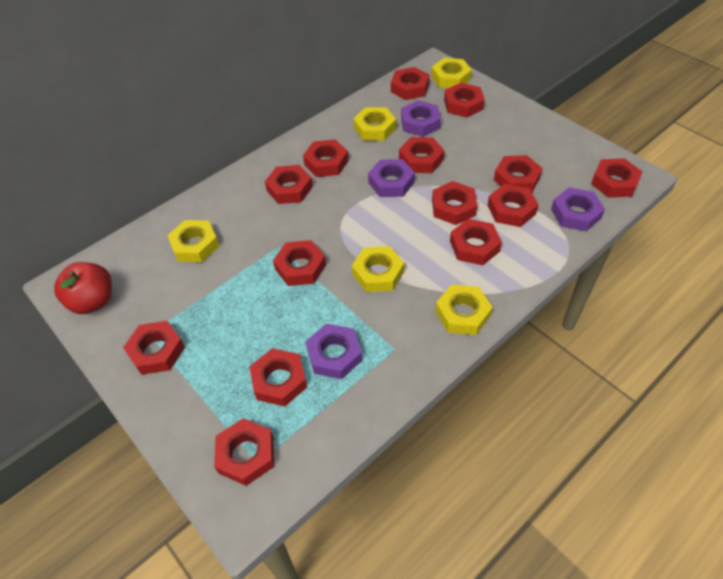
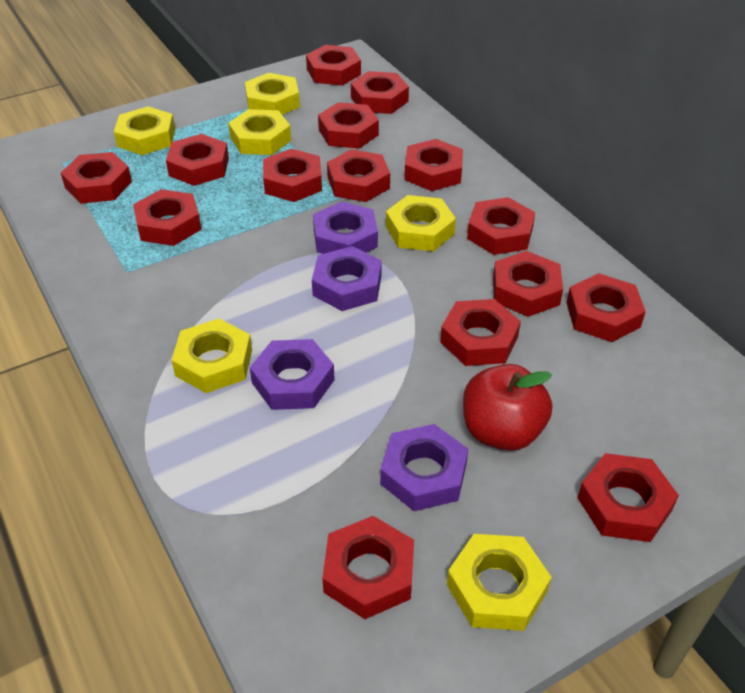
red nut: [123,321,185,375] [214,418,274,486] [249,348,307,406] [265,165,313,204] [273,240,326,286] [303,140,349,177] [391,67,429,100] [399,137,444,173] [432,181,477,225] [444,83,485,118] [450,219,502,265] [487,184,539,227] [494,155,543,192] [591,158,643,198] = 14 -> [61,152,132,204] [133,189,201,246] [166,134,229,186] [263,149,322,202] [306,45,361,86] [318,102,379,149] [322,516,414,619] [327,149,390,202] [351,71,409,114] [404,139,463,191] [440,299,521,366] [467,197,535,255] [493,251,563,317] [567,273,646,342] [578,453,679,542] = 15
yellow nut: [167,220,219,262] [352,246,404,292] [353,107,396,141] [431,58,472,88] [435,285,493,335] = 5 -> [114,106,175,155] [171,319,252,393] [228,109,291,155] [245,73,300,115] [386,195,456,252] [447,534,552,631] = 6

